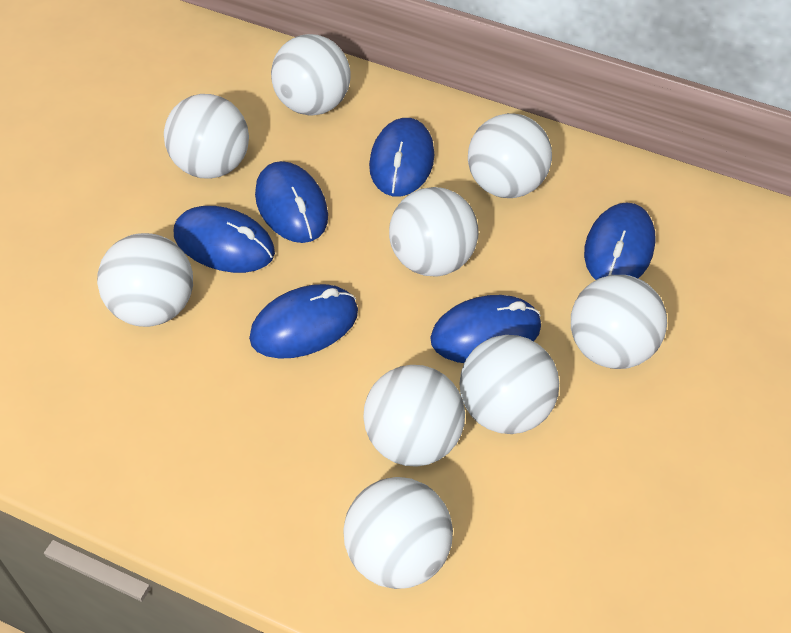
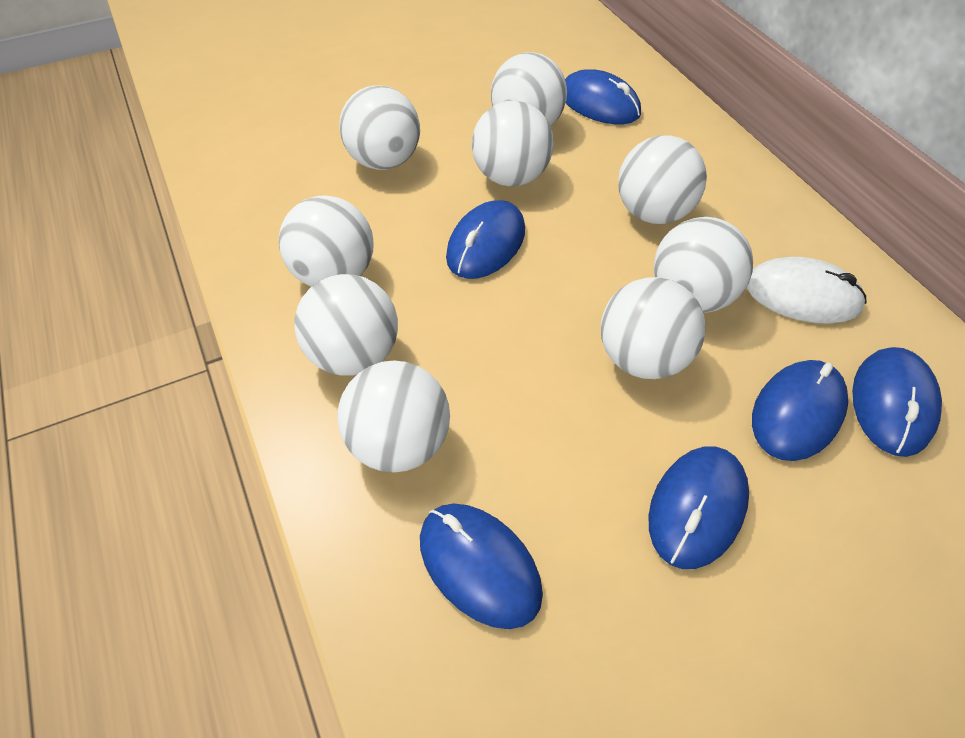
white mouse: none = 0 -> [746,257,866,324] = 1

